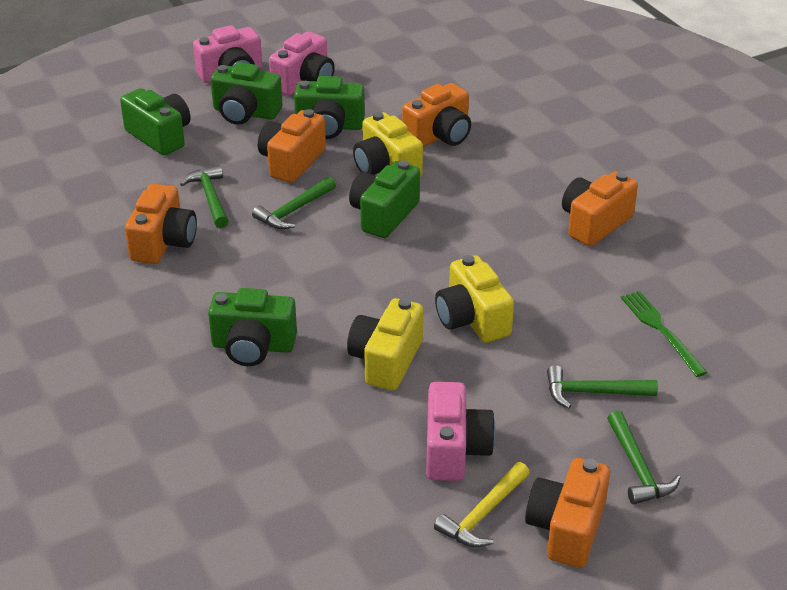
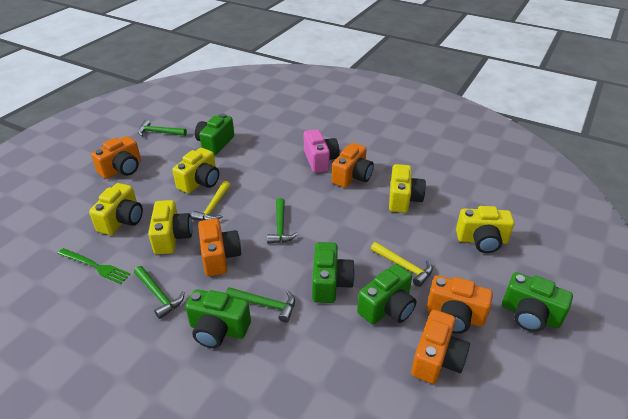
pink camera: [193,25,262,83] [269,32,335,96] [426,382,496,481] = 3 -> [304,129,340,173] = 1
yellow camera: [347,298,423,390] [353,112,423,177] [435,255,514,343] = 3 -> [89,183,143,235] [148,200,193,254] [172,148,219,193] [389,164,426,213] [456,206,514,253] = 5
yellow hammer: [434,462,530,548] = 1 -> [191,181,230,220] [371,242,433,287] = 2

